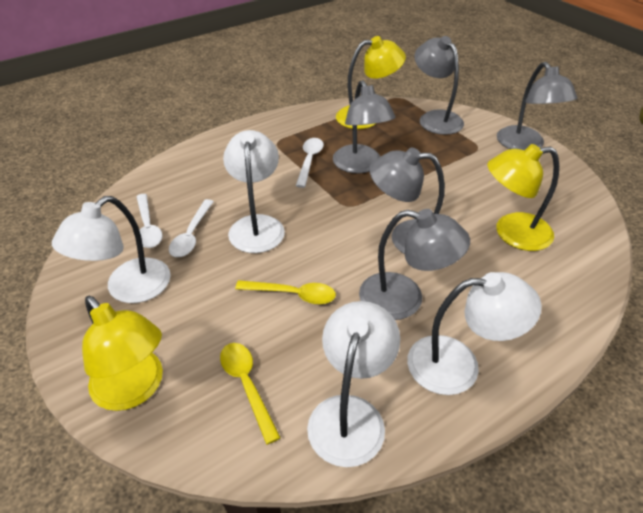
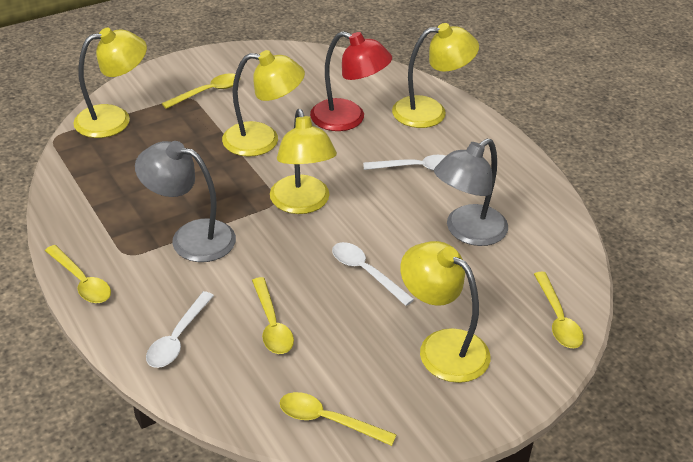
grey lamp: [333,80,396,174] [359,209,470,320] [369,147,445,254] [414,36,464,135] [497,62,578,150] = 5 -> [135,141,236,262] [434,139,508,246] = 2
red lamp: none = 0 -> [310,31,392,131] = 1
white lamp: [52,196,171,303] [223,130,285,253] [307,301,400,467] [407,272,542,395] = 4 -> none = 0
yellow lamp: [82,296,163,411] [336,36,406,129] [487,144,559,251] = 3 -> [73,28,147,138] [222,50,305,156] [270,109,337,214] [392,23,479,128] [400,241,490,383] = 5
yellow spoon: [220,343,281,444] [235,280,336,305] = 2 -> [45,245,111,303] [162,73,240,109] [252,277,294,354] [279,392,397,446] [534,272,584,348] = 5

